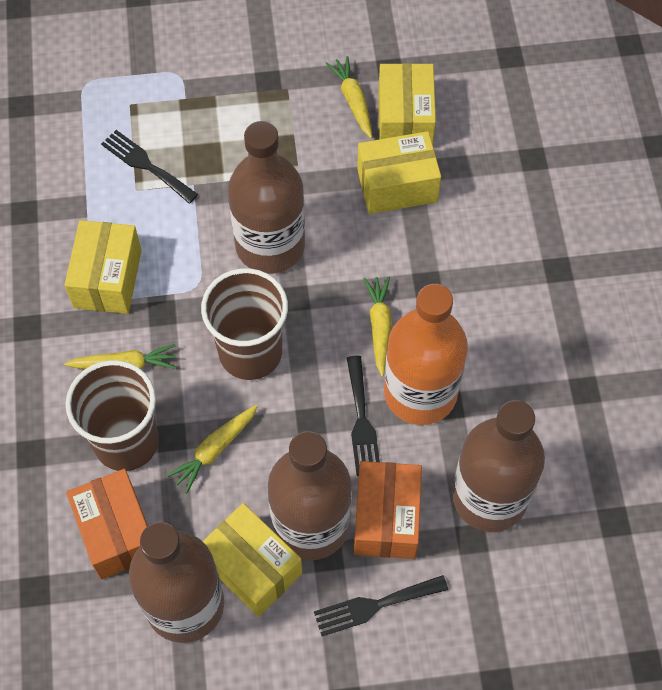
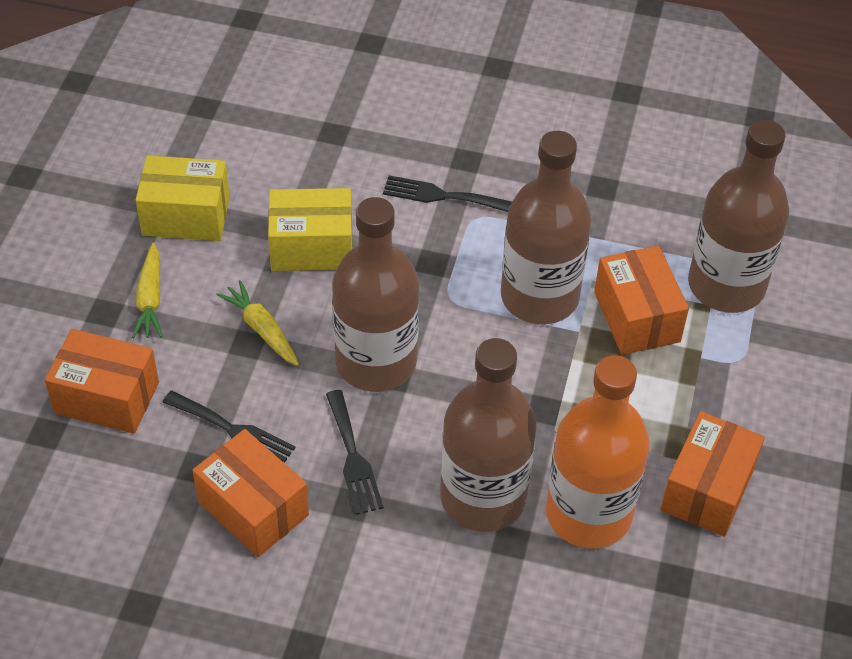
brown cup: [66,360,159,471] [201,268,288,380] = 2 -> none = 0
orange box: [66,469,148,579] [354,461,422,559] = 2 -> [45,329,159,434] [192,429,309,557] [594,246,689,355] [660,411,765,537] = 4
yellow box: [65,220,142,314] [203,503,302,617] [357,131,441,214] [378,63,436,145] = 4 -> [136,155,230,241] [268,188,353,271] = 2
yellow carrot: [64,344,177,369] [167,405,258,493] [325,56,372,138] [363,276,392,377] = 4 -> [132,243,163,338] [216,280,299,366] = 2

